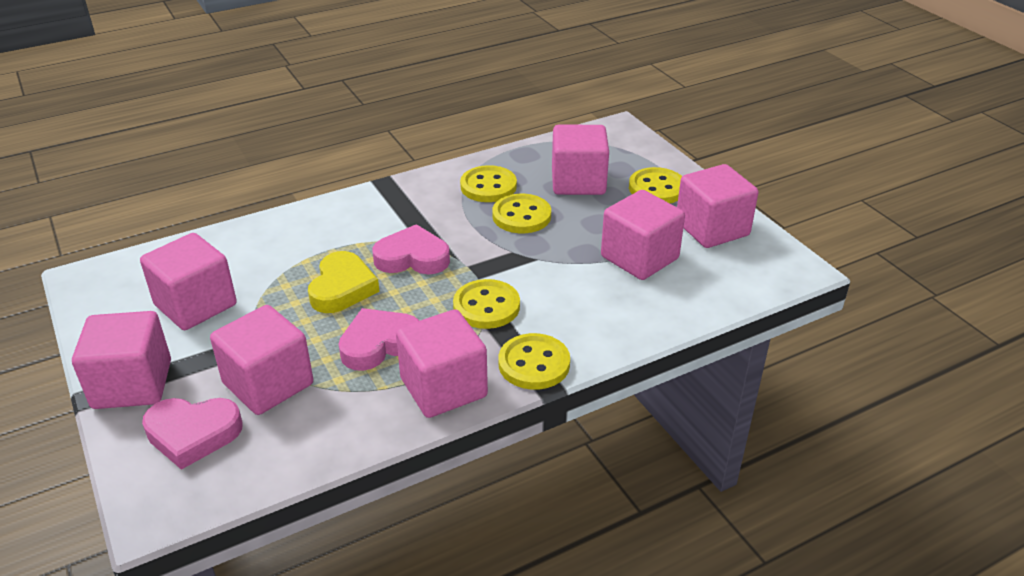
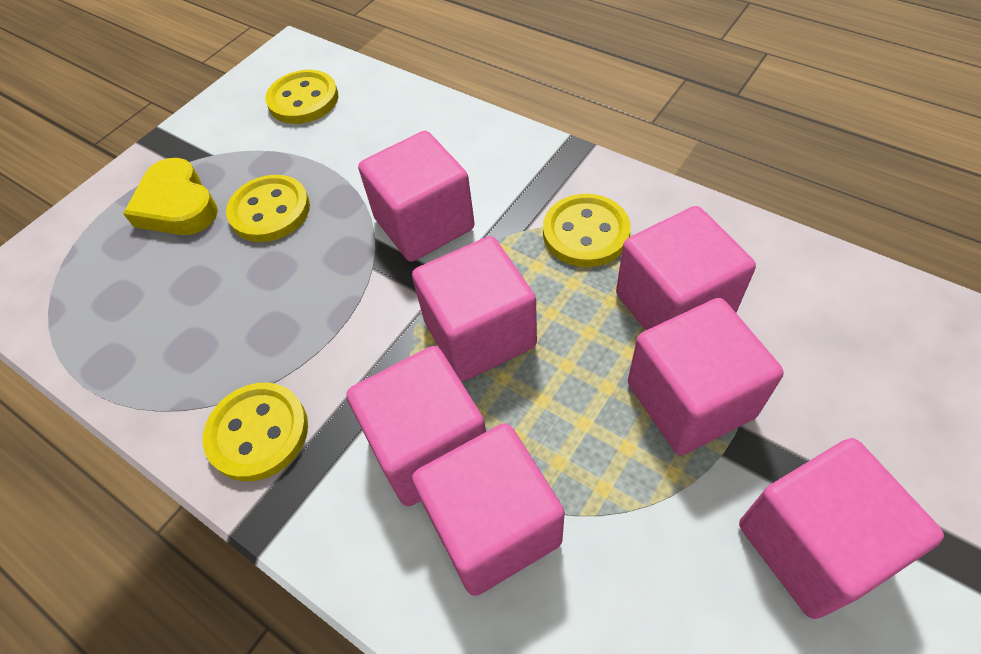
pink heart: [142,398,243,470] [339,308,420,371] [373,224,450,274] = 3 -> none = 0
yellow button: [453,279,520,329] [460,165,517,202] [492,194,551,233] [499,333,570,390] [629,167,682,203] = 5 -> [203,383,308,481] [226,175,310,242] [265,70,338,124] [543,194,631,267] = 4

